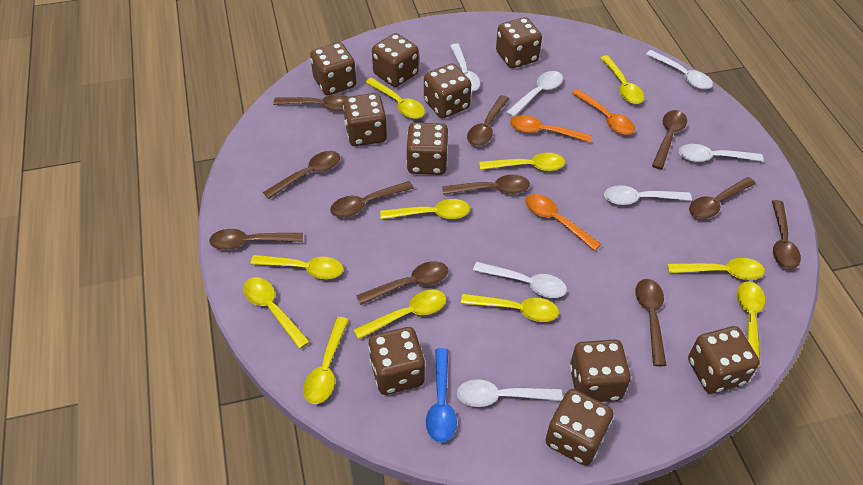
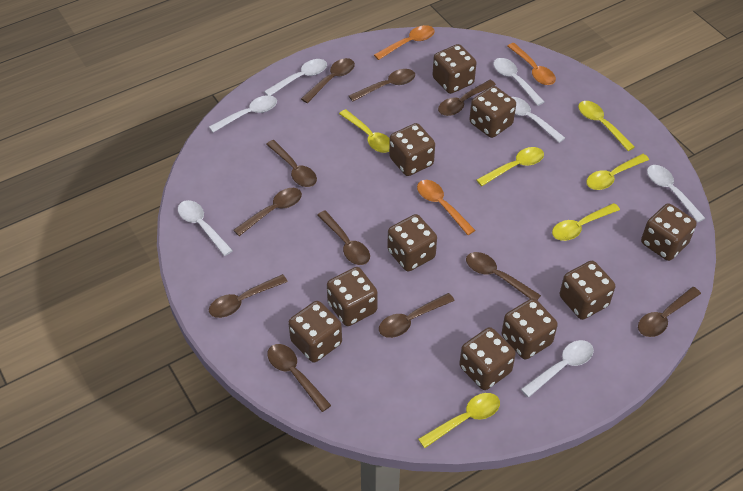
blue spoon: [426,348,457,442] = 1 -> none = 0
yellow spoon: [243,277,310,349] [250,255,343,279] [303,317,349,404] [354,289,446,340] [365,78,425,119] [380,199,470,219] [461,294,559,322] [479,153,565,171] [600,55,644,104] [667,258,765,280] [737,281,765,368] = 11 -> [339,109,390,153] [418,393,500,448] [477,147,544,186] [552,203,620,241] [578,101,635,151] [586,154,649,190] = 6

